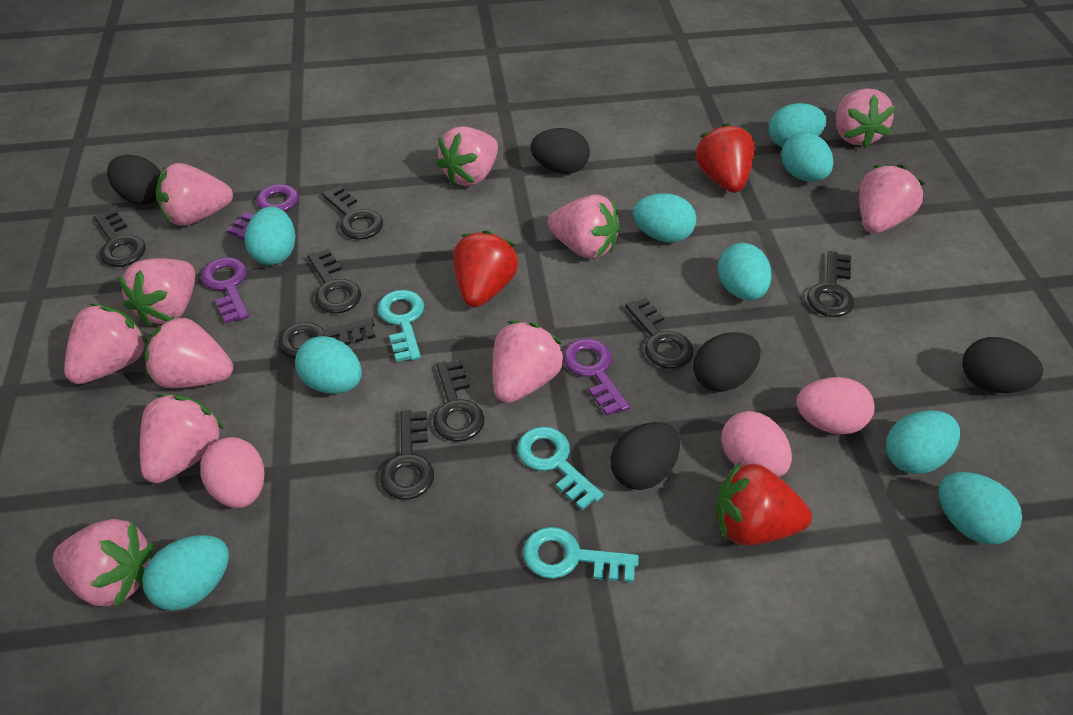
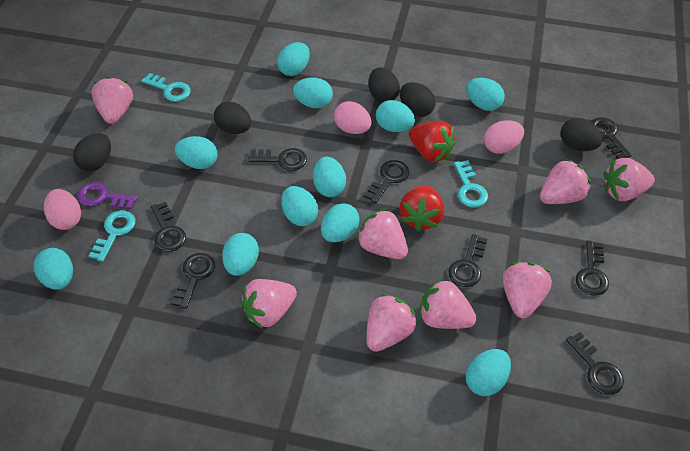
pink strawberry: [53,519,154,607] [64,304,148,384] [118,258,195,327] [140,394,224,483] [144,316,233,388] [156,163,233,226] [436,126,498,186] [493,321,564,403] [547,194,620,259] [836,88,896,148] [859,165,925,233] = 11 -> [91,76,133,124] [241,279,297,329] [357,208,408,259] [367,294,417,352] [419,278,477,329] [503,262,552,318] [540,159,591,204] [603,158,655,201] = 8
purple key: [201,257,249,324] [227,184,299,240] [563,339,630,416] = 3 -> [77,182,138,209] = 1
red strawberry: [453,230,518,307] [696,123,755,193] [715,461,812,545] = 3 -> [400,185,444,232] [409,121,456,162] = 2
turquoise egg: [142,535,229,611] [245,206,295,265] [295,336,362,394] [633,193,696,243] [717,243,772,300] [769,103,827,147] [781,132,834,182] [886,410,960,474] [939,472,1022,545] = 9 -> [34,248,73,290] [175,136,218,169] [222,233,259,276] [277,42,310,76] [281,186,318,226] [293,78,333,108] [313,157,346,197] [321,203,360,242] [376,100,415,132] [465,349,511,396] [467,78,505,111] = 11

